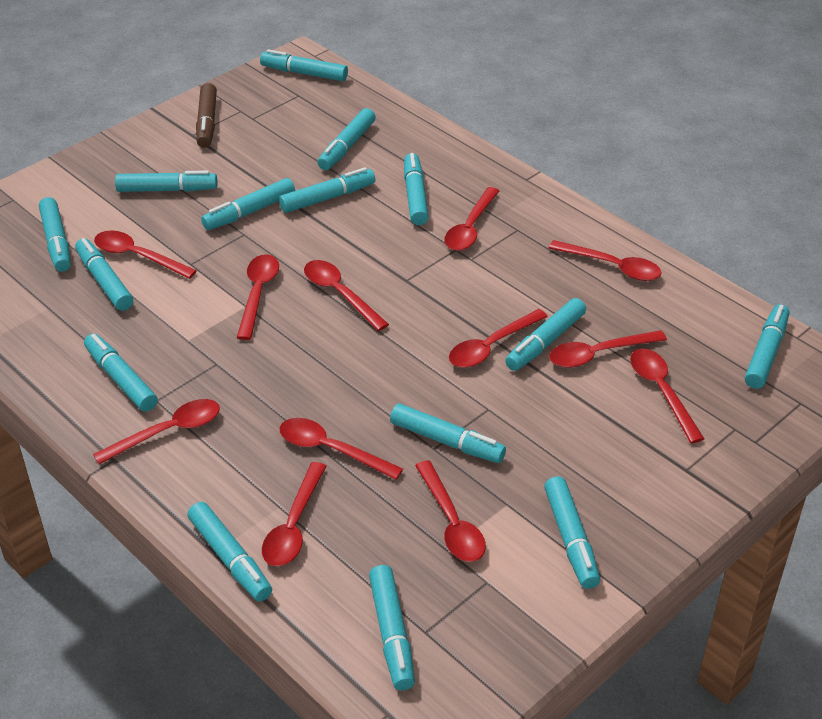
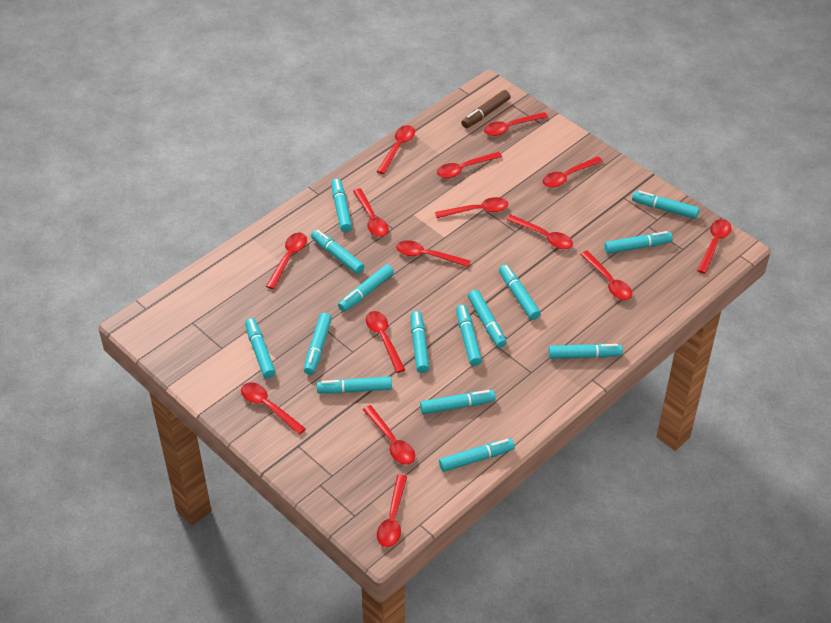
red spoon: [93,399,220,464] [94,230,197,279] [237,254,279,340] [262,462,327,566] [280,418,403,480] [304,260,389,331] [415,460,486,562] [444,187,499,251] [449,309,548,368] [549,240,662,281] [549,330,667,368] [630,348,704,443] = 12 -> [241,382,306,435] [266,233,307,289] [353,188,389,237] [363,405,415,464] [366,311,405,373] [377,125,415,174] [377,475,407,547] [396,240,470,267] [435,197,508,218] [437,152,502,178] [484,112,548,136] [506,215,573,249] [543,157,603,188] [580,251,632,300] [697,219,731,274] = 15

